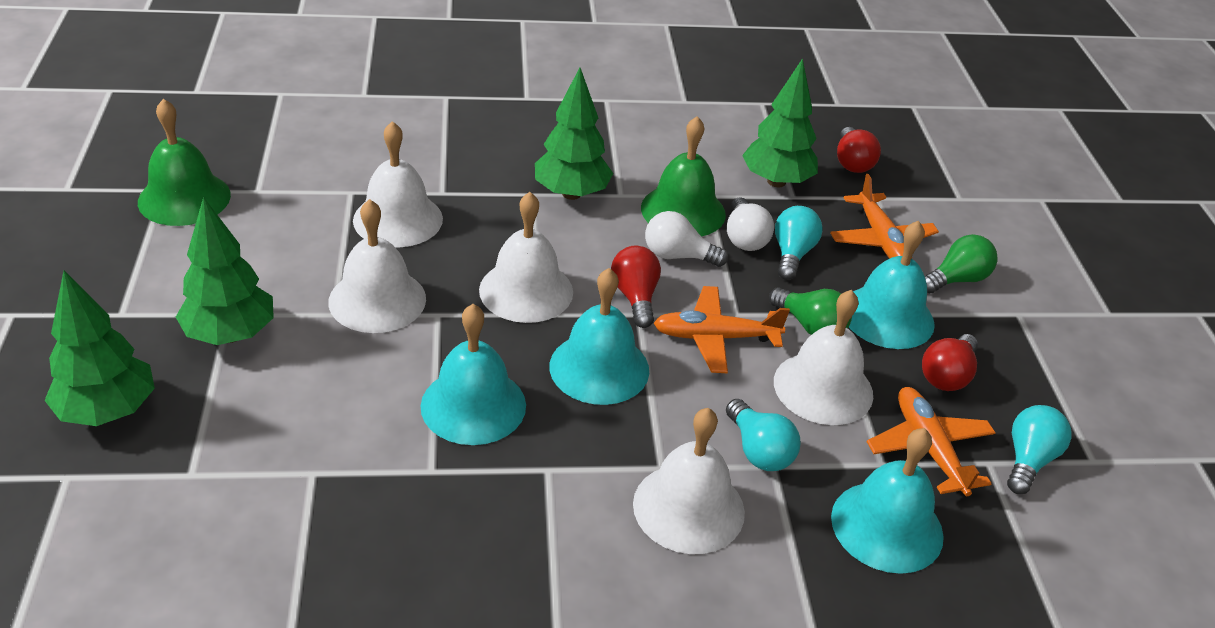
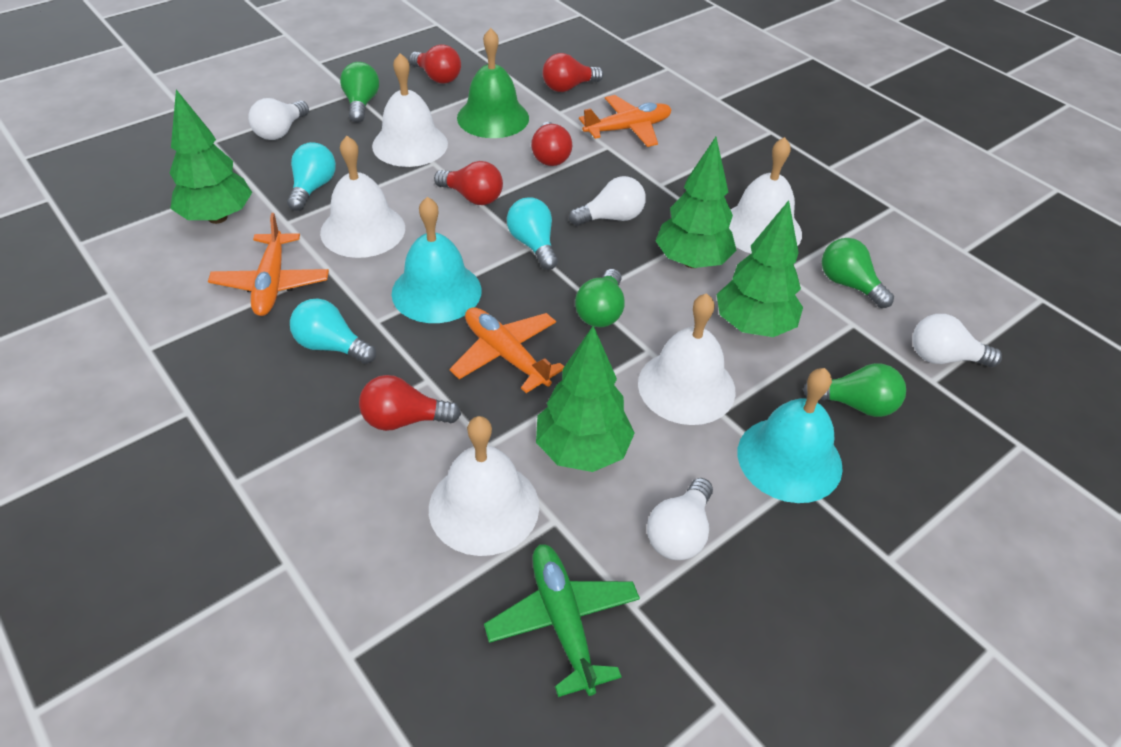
green bell: [138,99,231,226] [641,116,726,236] = 2 -> [457,28,529,138] = 1
green light bulb: [769,287,852,335] [925,234,998,293] = 2 -> [340,62,379,123] [575,269,625,327] [803,363,906,417] [822,238,894,308] = 4
green plane: none = 0 -> [484,544,640,697] = 1
red light bulb: [611,246,661,328] [837,127,881,173] [922,334,978,391] = 3 -> [359,375,461,431] [409,44,461,84] [434,161,503,205] [531,122,572,166] [542,53,604,92] = 5
turquoise bell: [421,304,526,445] [549,268,649,405] [831,428,944,574] [849,221,935,349] = 4 -> [392,197,482,323] [738,368,843,503] = 2
white light bulb: [645,211,728,267] [727,197,774,251] = 2 -> [248,98,309,140] [569,176,646,226] [647,478,713,560] [912,314,1002,367] = 4

